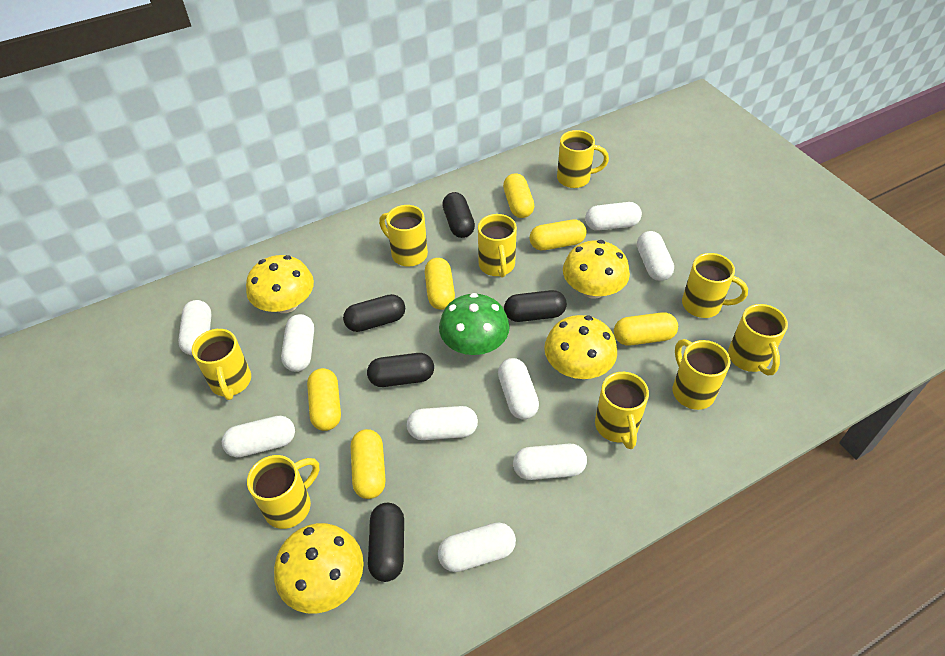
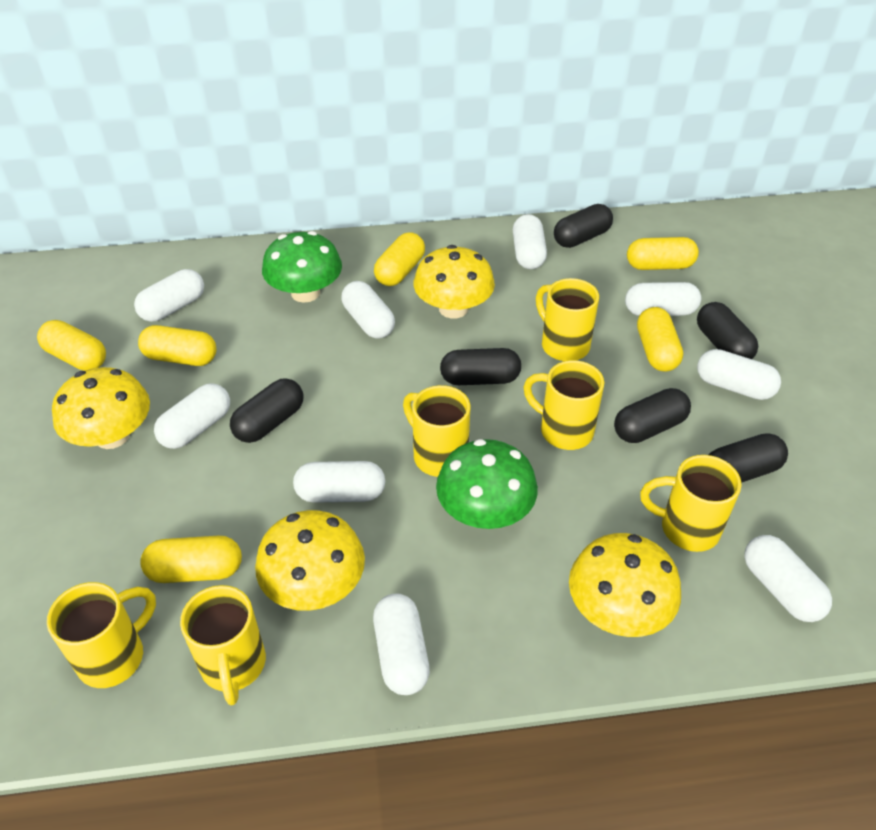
black capsule: [343,294,405,332] [367,353,434,387] [368,503,404,582] [442,192,475,238] [504,290,567,322] = 5 -> [230,378,303,443] [440,348,521,385] [554,204,613,248] [614,388,691,443] [697,302,758,359] [709,433,788,483] = 6
green mushroom: [439,293,510,355] = 1 -> [262,231,342,303] [436,439,538,529] = 2
yellow mug: [192,329,251,400] [247,455,319,529] [379,205,428,267] [478,214,517,278] [557,130,609,188] [595,372,649,449] [673,339,730,410] [682,253,748,318] [728,304,788,375] = 9 -> [47,582,156,688] [180,585,266,705] [403,385,470,477] [523,360,604,450] [536,278,599,361] [640,455,742,552] = 6

